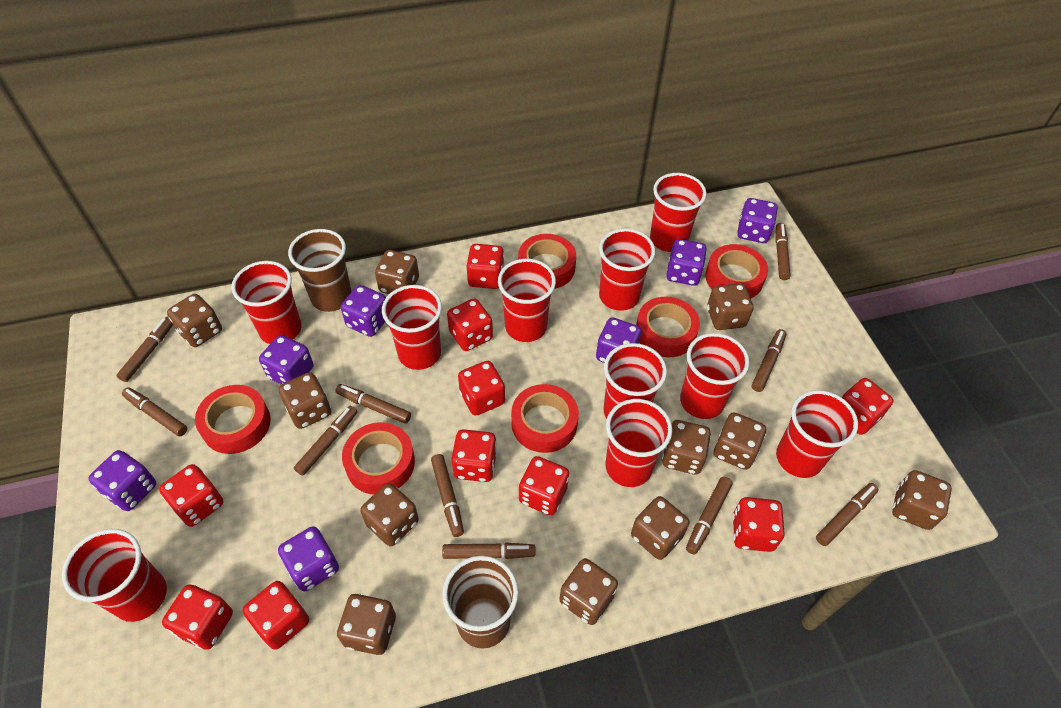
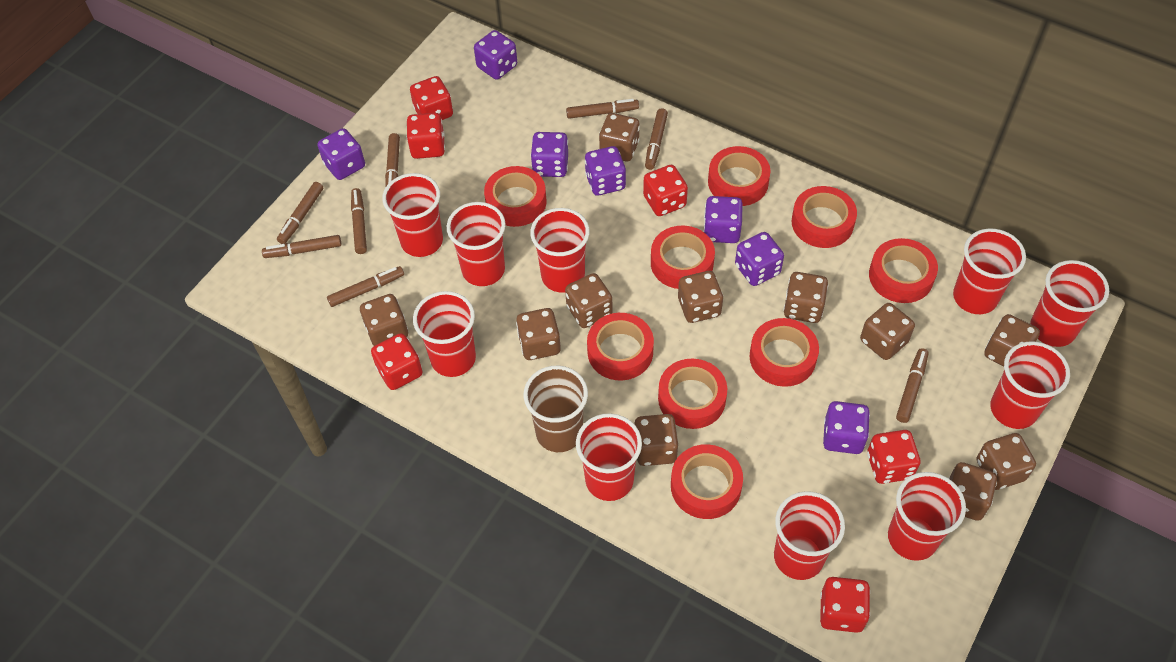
brown cup: [288,229,352,312] [442,556,518,648] = 2 -> [524,366,588,452] = 1
brown marker: [116,317,173,382] [122,387,188,436] [294,406,357,476] [335,384,411,424] [431,454,464,537] [442,543,535,559] [686,477,732,555] [752,329,786,392] [775,223,791,280] [816,483,879,546] = 10 -> [262,235,341,258] [277,182,323,244] [327,266,404,307] [351,188,367,254] [385,133,400,186] [566,99,639,119] [645,108,668,170] [896,348,929,423] = 8
red dice: [159,464,223,527] [162,584,233,650] [243,581,309,650] [447,298,493,351] [451,429,497,482] [458,361,505,416] [466,244,504,289] [519,456,569,515] [732,497,785,552] [842,378,894,435] = 10 -> [371,333,423,390] [407,113,445,159] [410,76,453,120] [643,165,688,216] [820,577,870,633] [867,430,920,484] = 6
red tape: [195,385,271,454] [342,422,415,495] [511,384,579,453] [518,234,576,289] [636,297,700,357] [705,244,768,298] = 6 -> [484,166,546,227] [587,313,654,380] [651,226,715,289] [658,359,727,429] [671,444,743,519] [708,146,770,206] [750,318,819,387] [791,186,857,248] [869,238,938,303] = 9

